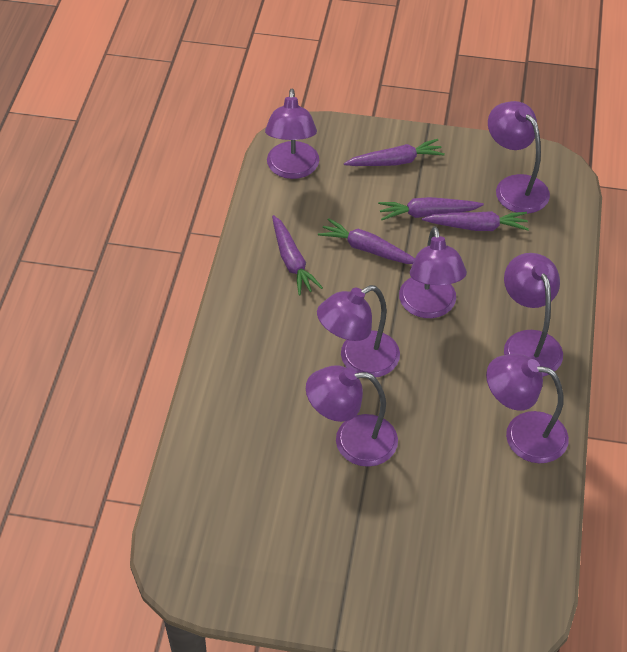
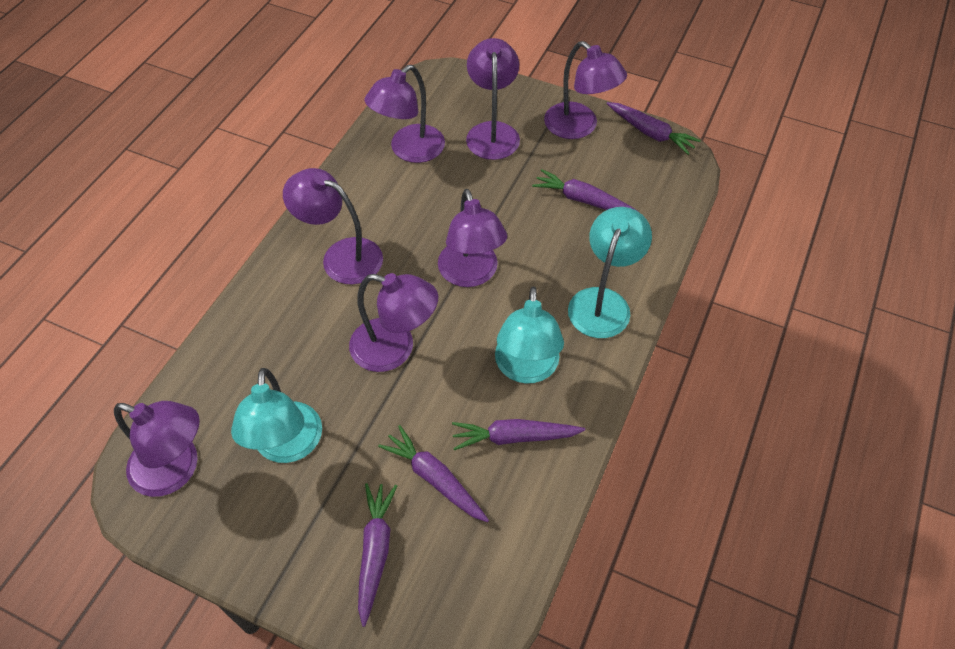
turquoise lamp: none = 0 -> [231,368,322,463] [495,286,564,384] [568,207,652,338] = 3

